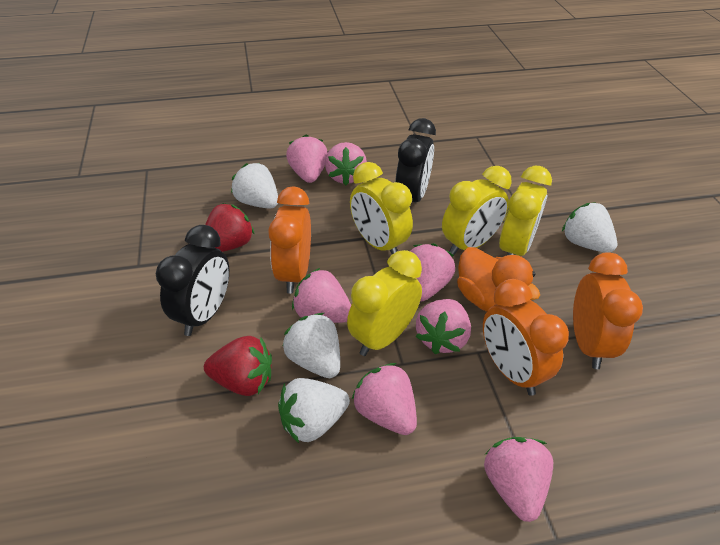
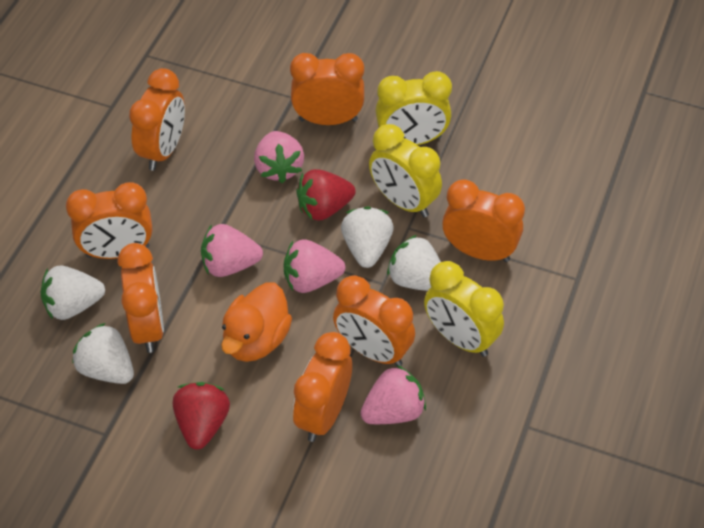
black clock: [156,225,229,336] [395,118,436,202] = 2 -> none = 0
orange clock: [268,186,311,294] [483,279,569,396] [573,253,643,369] = 3 -> [66,182,152,259] [118,243,164,353] [129,68,185,171] [290,53,364,125] [293,332,352,442] [333,275,415,366] [442,179,525,262] = 7
pink strawberry: [286,135,328,183] [292,268,351,323] [325,142,367,185] [352,363,417,435] [410,243,455,301] [415,299,471,354] [484,437,553,522] = 7 -> [201,224,263,277] [254,131,304,183] [284,239,345,293] [360,365,426,424] = 4
yellow clock: [347,250,422,356] [350,162,413,254] [442,166,512,255] [499,166,552,256] = 4 -> [369,124,442,217] [376,71,452,145] [424,261,504,357] = 3

